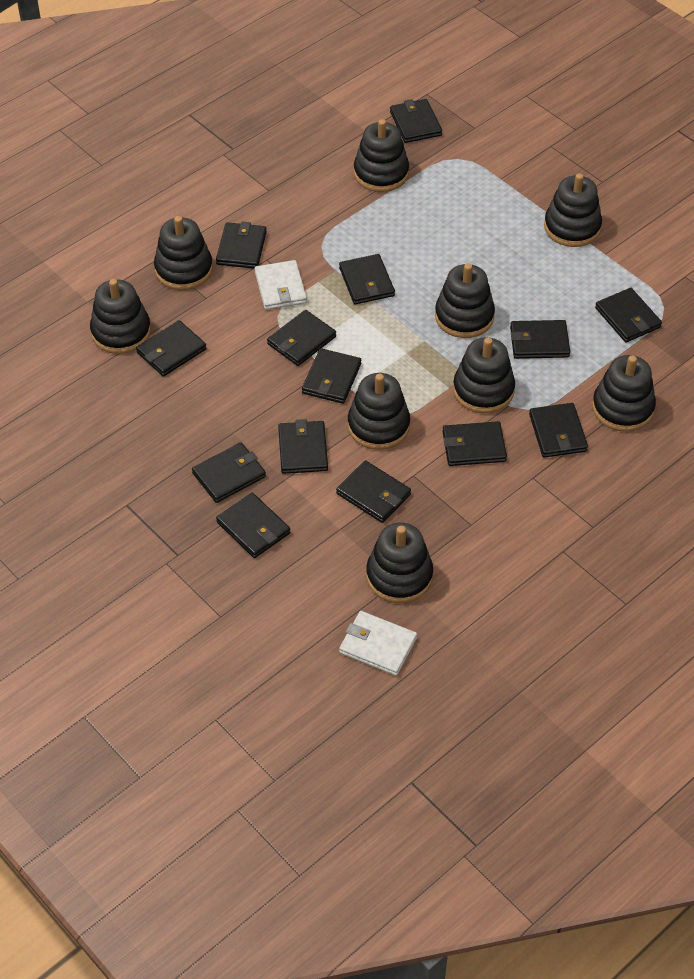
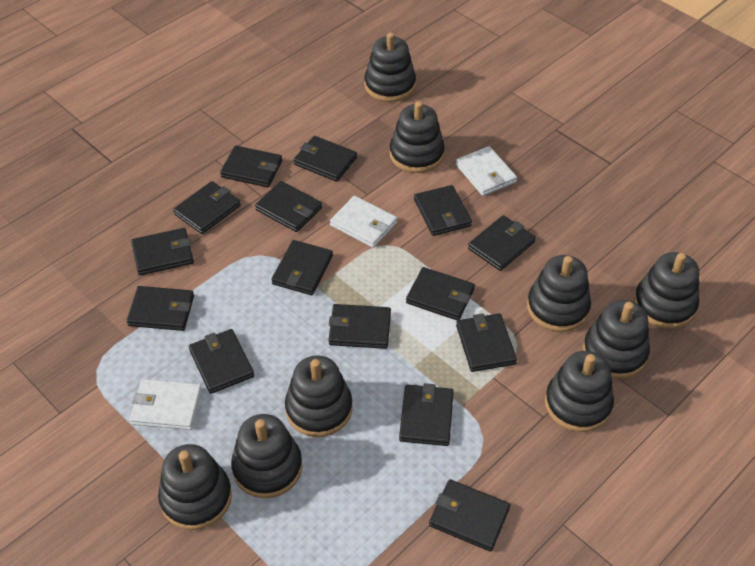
black wallet: [136,320,207,377] [192,442,266,503] [216,221,267,269] [216,493,291,558] [267,310,336,366] [278,419,328,474] [302,348,361,404] [336,460,411,523] [339,254,395,305] [390,99,442,143] [442,421,507,466] [510,320,570,359] [529,403,588,458] [595,288,662,342] = 14 -> [126,286,194,331] [131,228,194,275] [173,181,241,234] [189,329,254,394] [220,146,282,187] [255,181,322,232] [271,240,333,295] [294,136,357,182] [329,304,391,349] [399,383,454,446] [406,267,475,321] [414,185,472,236] [429,479,510,552] [456,313,517,372] [468,215,536,271] = 15
white wallet: [255,260,307,310] [339,611,417,676] = 2 -> [129,379,202,430] [330,196,397,248] [456,146,517,196] = 3

